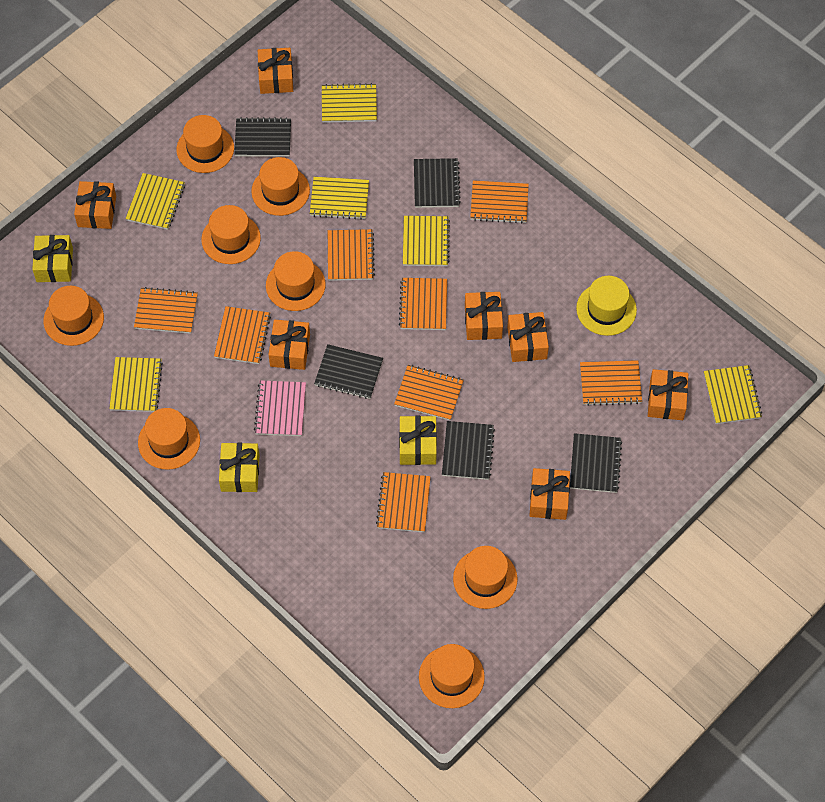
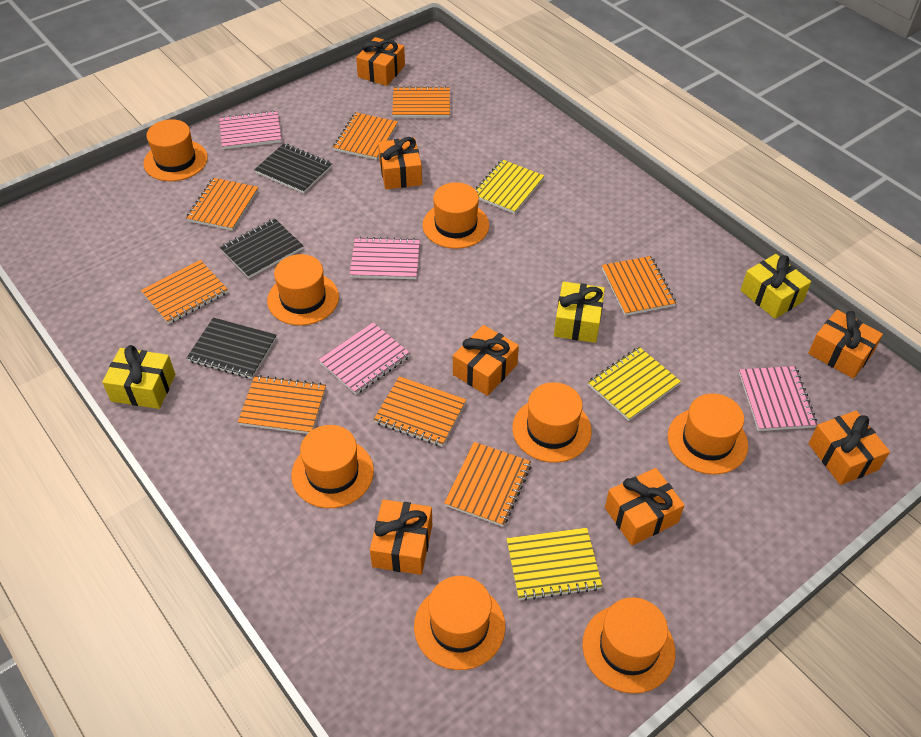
black notebook: [234,117,291,157] [314,344,383,399] [414,158,461,208] [442,421,495,480] [570,433,622,493] = 5 -> [187,318,277,379] [220,218,303,278] [254,143,332,193] = 3
pink notebook: [254,380,306,436] = 1 -> [219,110,282,149] [319,322,410,395] [350,236,420,279] [739,366,818,431] = 4
yellow hat: [576,276,637,336] = 1 -> none = 0
yellow notebook: [109,357,163,412] [125,173,185,230] [310,177,369,220] [322,83,377,123] [403,216,450,266] [704,365,762,424] = 6 -> [475,159,544,214] [507,528,603,601] [588,347,681,421] = 3

